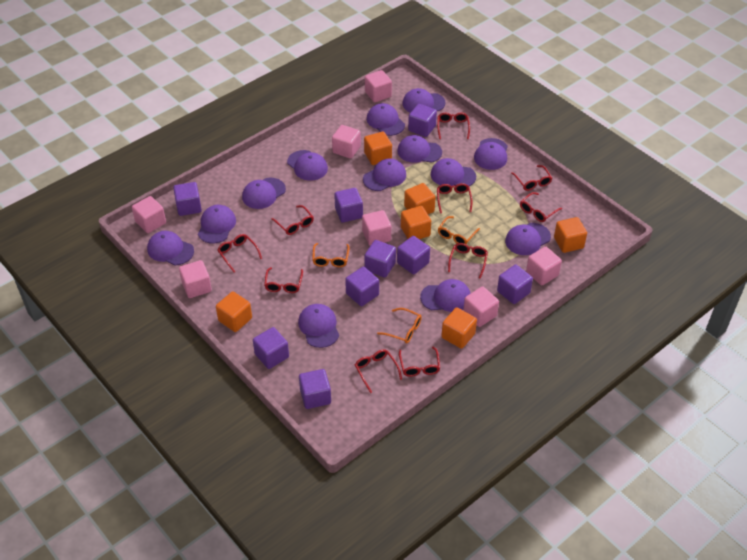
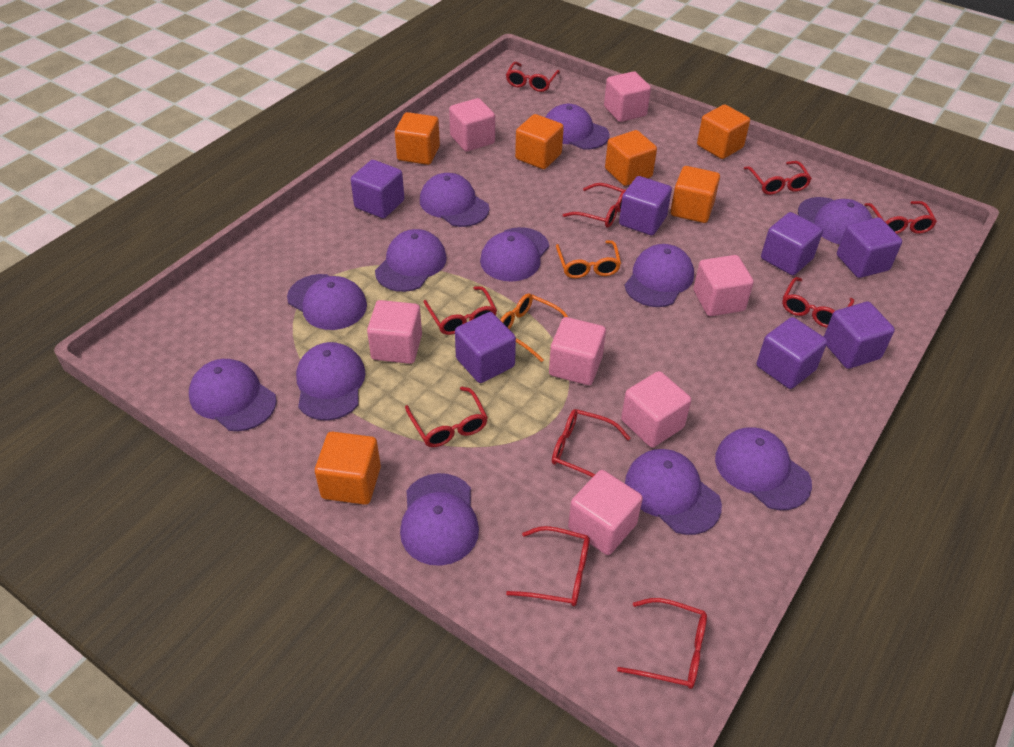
orange glasses: [312,243,350,267] [377,308,422,343] [438,216,480,245] = 3 -> [500,293,568,362] [556,240,621,278] = 2
purple cap: [147,231,194,265] [198,205,236,244] [242,178,286,209] [287,150,328,181] [298,304,339,348] [363,158,406,191] [367,103,405,136] [397,135,442,163] [403,88,445,113] [420,279,471,312] [431,158,476,186] [474,138,508,170] [505,223,551,255] = 13 -> [189,359,277,431] [287,274,367,330] [296,342,366,421] [375,229,447,292] [400,473,479,566] [420,173,489,227] [480,227,549,282] [546,104,610,149] [625,244,694,307] [625,449,722,535] [715,427,812,510] [798,197,873,245] = 12
purple cube: [173,182,202,216] [253,327,289,369] [299,369,331,409] [334,188,363,223] [345,267,379,306] [364,240,396,278] [397,236,430,275] [408,104,437,137] [497,265,533,304] = 9 -> [351,160,404,218] [455,312,516,383] [619,176,672,235] [757,317,827,389] [761,212,823,275] [824,302,895,369] [837,218,902,278] = 7

